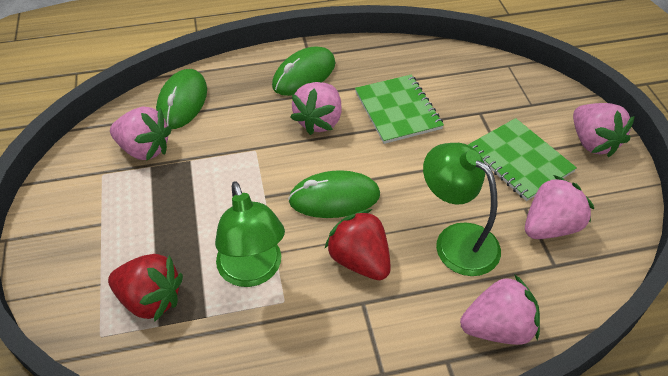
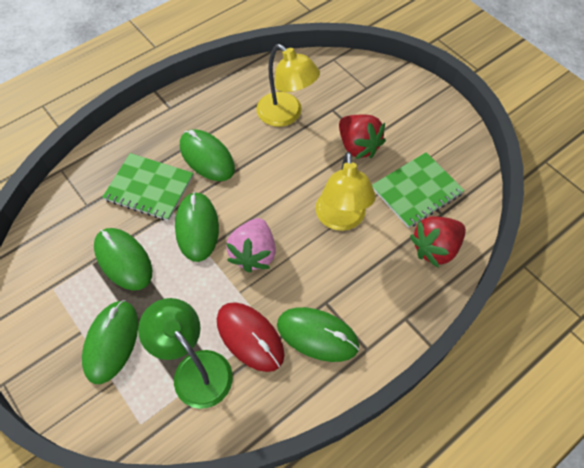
green lamp: [215,181,285,287] [423,143,501,276] = 2 -> [138,298,233,409] = 1
green mouse: [156,69,207,129] [272,46,336,96] [288,170,380,218] = 3 -> [82,300,138,384] [94,228,152,291] [175,192,219,262] [180,129,235,181] [277,307,359,362] = 5
pink strawberry: [110,107,172,161] [290,82,342,135] [460,274,540,345] [525,175,594,239] [573,103,635,157] = 5 -> [226,218,276,273] = 1
red mouse: none = 0 -> [217,302,285,372] = 1
yellow lamp: none = 0 -> [256,44,320,127] [315,152,376,231] = 2

